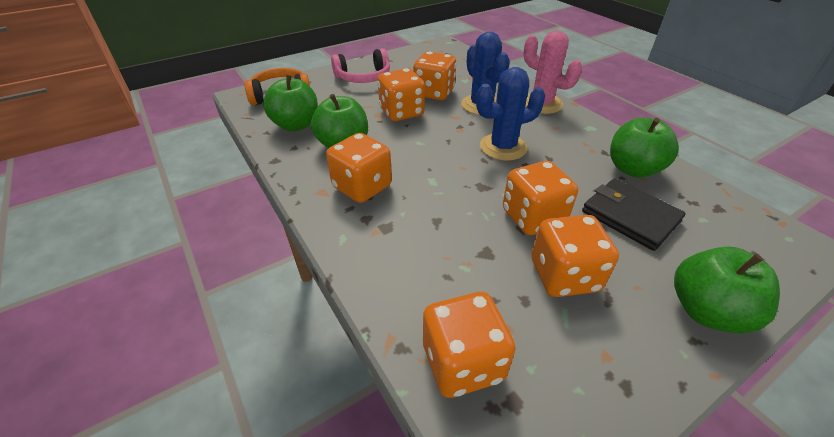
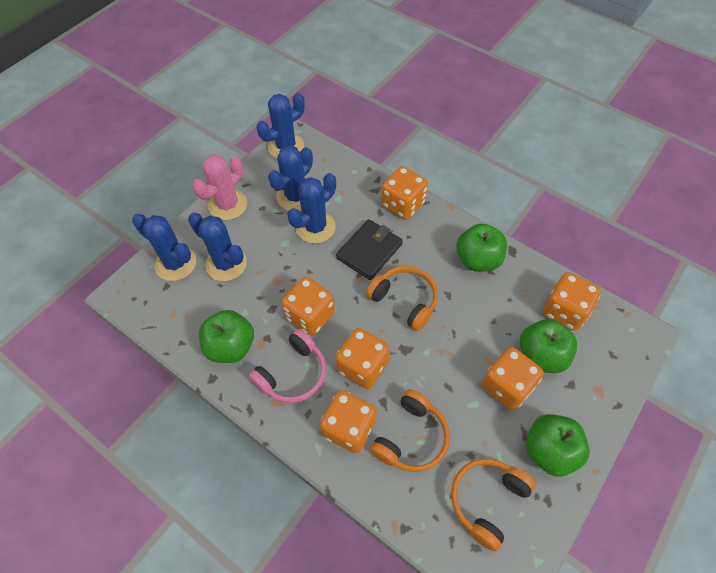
blue cactus: [461,32,510,115] [476,67,546,161] = 2 -> [132,214,196,281] [188,212,247,281] [257,93,305,158] [268,145,313,211] [287,173,336,244] = 5
orange headphones: [245,68,310,105] = 1 -> [366,266,438,331] [370,389,450,472] [451,459,536,552] = 3

